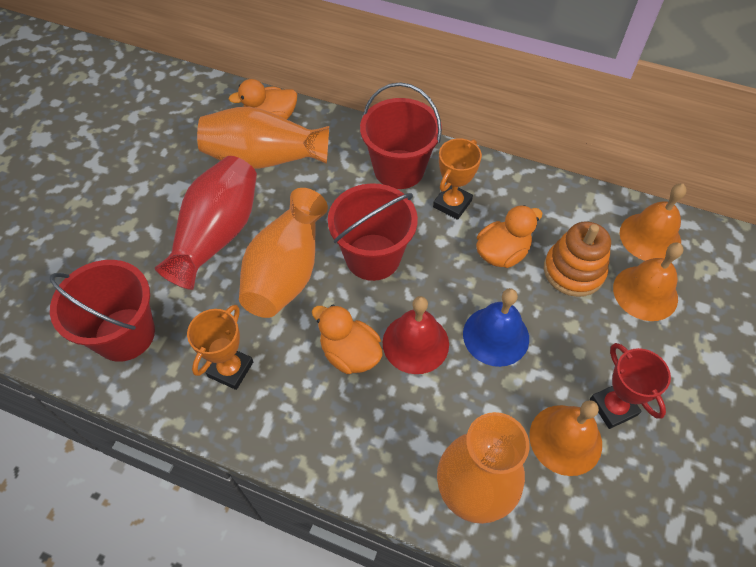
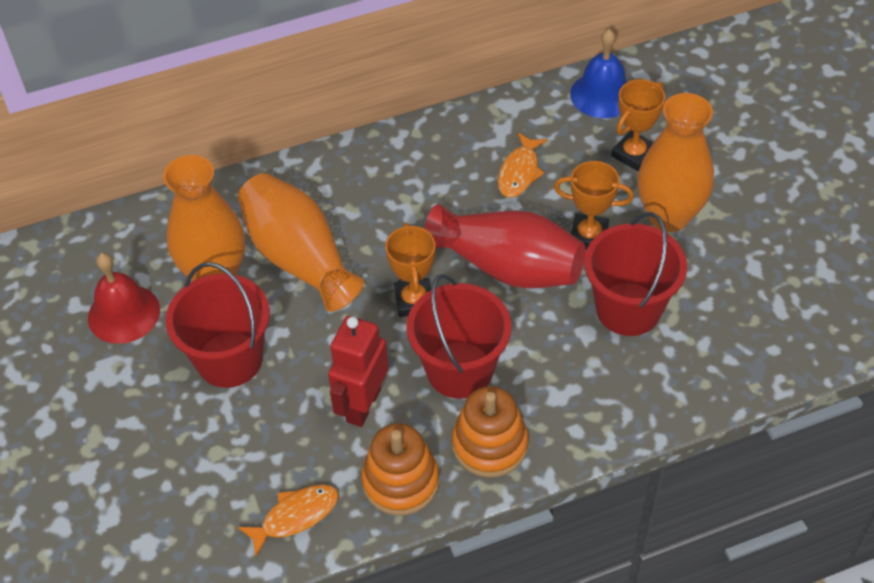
orange bell: [529,400,602,476] [613,242,683,321] [620,184,687,261] = 3 -> none = 0
orange duck: [229,79,297,119] [312,305,383,374] [476,205,543,268] = 3 -> none = 0
orange fish: none = 0 -> [238,484,339,557] [498,133,548,197] = 2
orange stacking toy: [544,221,611,297] = 1 -> [361,423,439,516] [452,386,528,478] = 2
orange trophy: [187,305,253,390] [433,138,482,220] = 2 -> [385,223,436,317] [554,161,634,249] [611,79,665,171] = 3
red robot: none = 0 -> [328,316,389,427] = 1
red trophy: [590,343,671,429] = 1 -> none = 0

